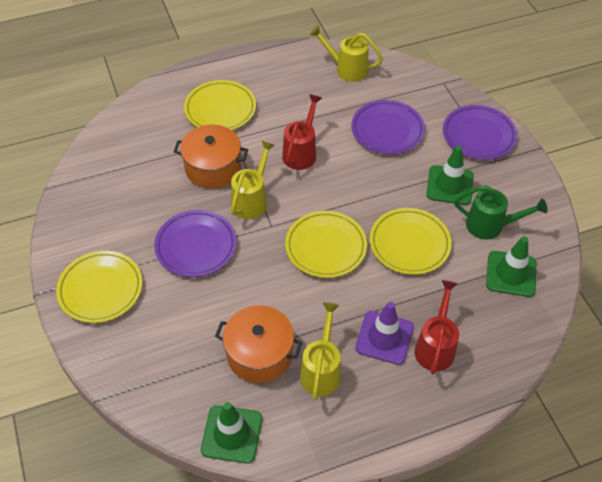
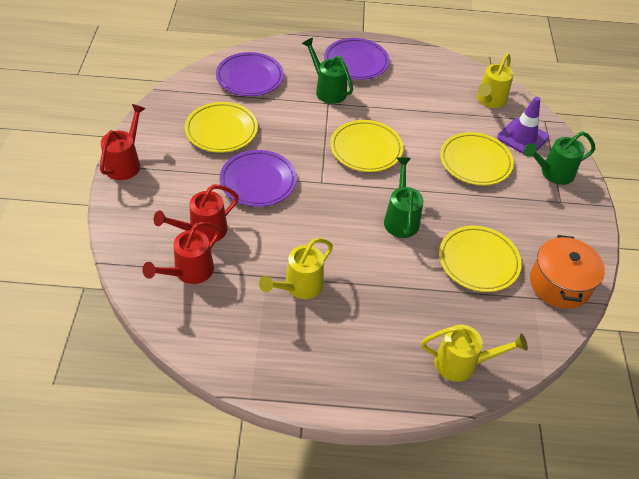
green traffic cone: [201,402,262,463] [426,146,474,205] [486,236,536,297] = 3 -> none = 0
green watering can: [454,185,547,240] = 1 -> [302,38,353,104] [384,157,423,238] [524,131,595,185] = 3
orange pot: [174,125,248,189] [215,305,303,383] = 2 -> [530,235,605,309] = 1
red watering can: [282,94,322,170] [414,280,459,374] = 2 -> [100,104,146,180] [142,222,220,284] [154,184,239,243] = 3

